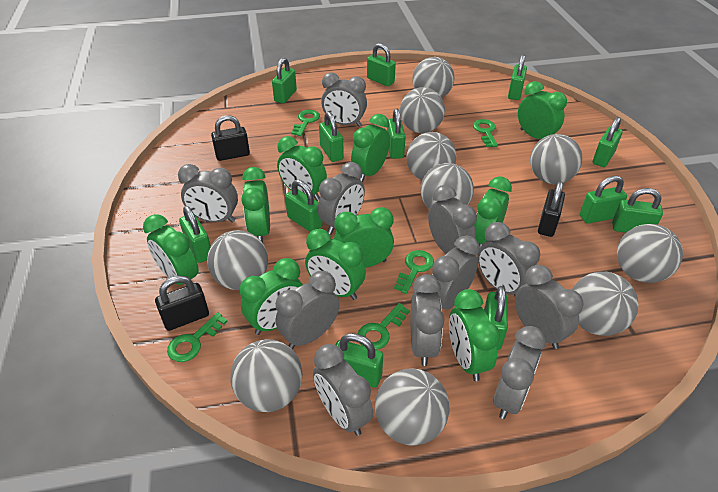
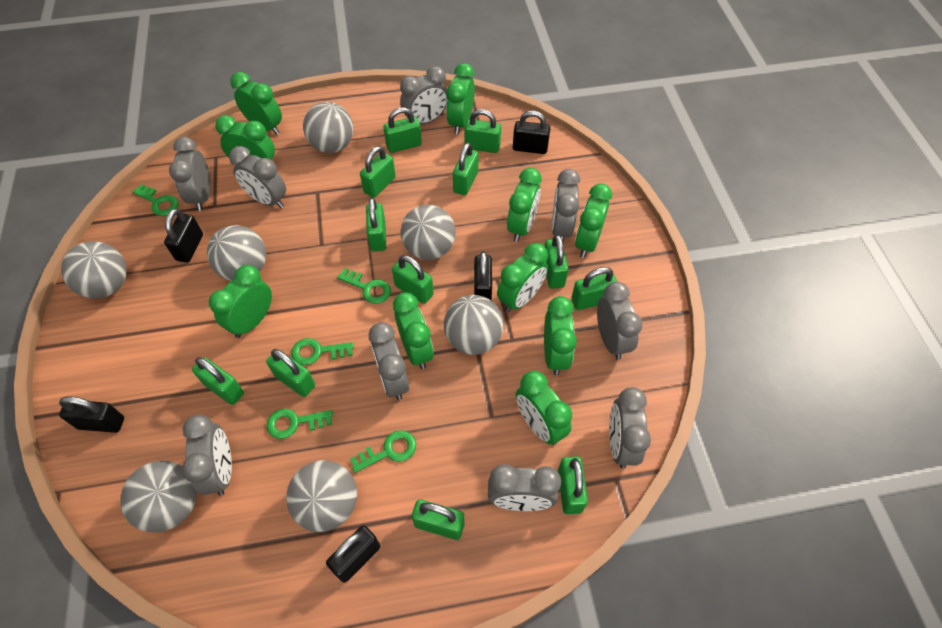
black padlock: [155,276,209,331] [211,115,250,161] [538,181,565,237] = 3 -> [59,396,124,433] [164,208,203,263] [326,526,380,583] [474,251,492,301] [513,111,550,154] = 5
grey ball: [207,230,268,290] [231,339,303,412] [375,368,450,446] [400,87,445,133] [407,132,456,180] [412,57,455,98] [420,163,474,209] [530,134,582,184] [572,272,638,336] [617,224,683,283] = 10 -> [61,241,127,298] [120,461,197,533] [207,225,266,281] [286,460,357,532] [303,102,354,153] [401,205,456,260] [444,295,504,355] = 7
grey clock: [178,164,238,223] [276,271,340,349] [313,344,373,436] [318,162,365,234] [321,73,367,127] [411,274,444,366] [428,185,477,254] [432,235,480,310] [477,222,540,296] [493,326,546,419] [515,265,583,349] = 11 -> [169,137,211,211] [182,415,232,496] [229,146,286,209] [369,323,409,400] [400,66,447,125] [488,464,561,511] [552,169,580,242] [597,282,642,360] [609,387,651,469] = 9

